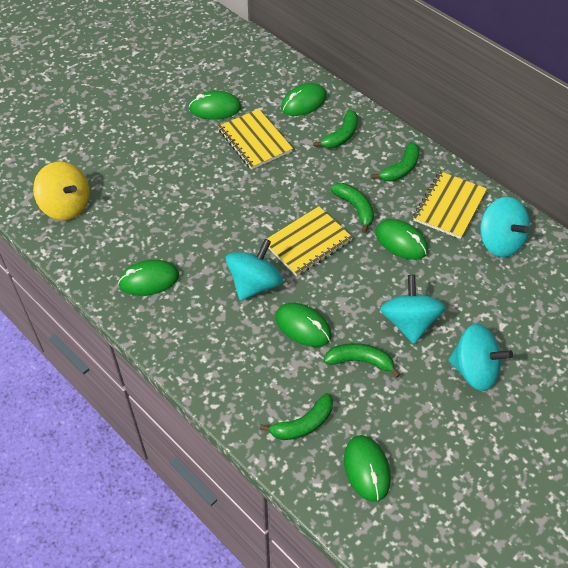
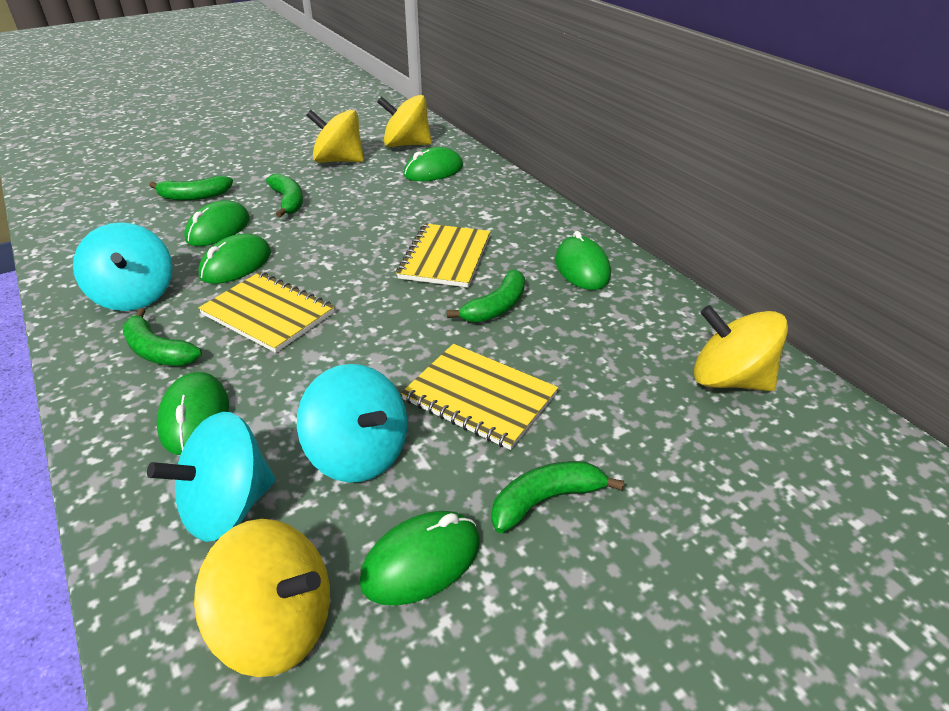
turquoise spinning top: [226,239,283,301] [380,275,446,344] [449,324,513,391] [480,197,530,257] = 4 -> [73,222,172,311] [147,412,276,542] [297,364,407,482] = 3
yellow spinning top: [33,162,90,220] = 1 -> [194,519,330,677] [306,110,364,163] [377,95,432,147] [694,305,788,391] = 4

